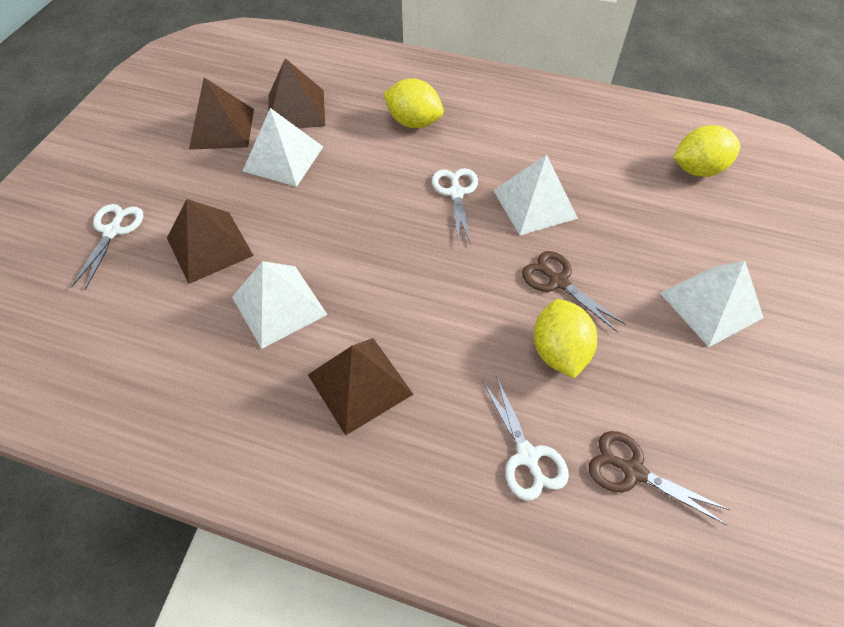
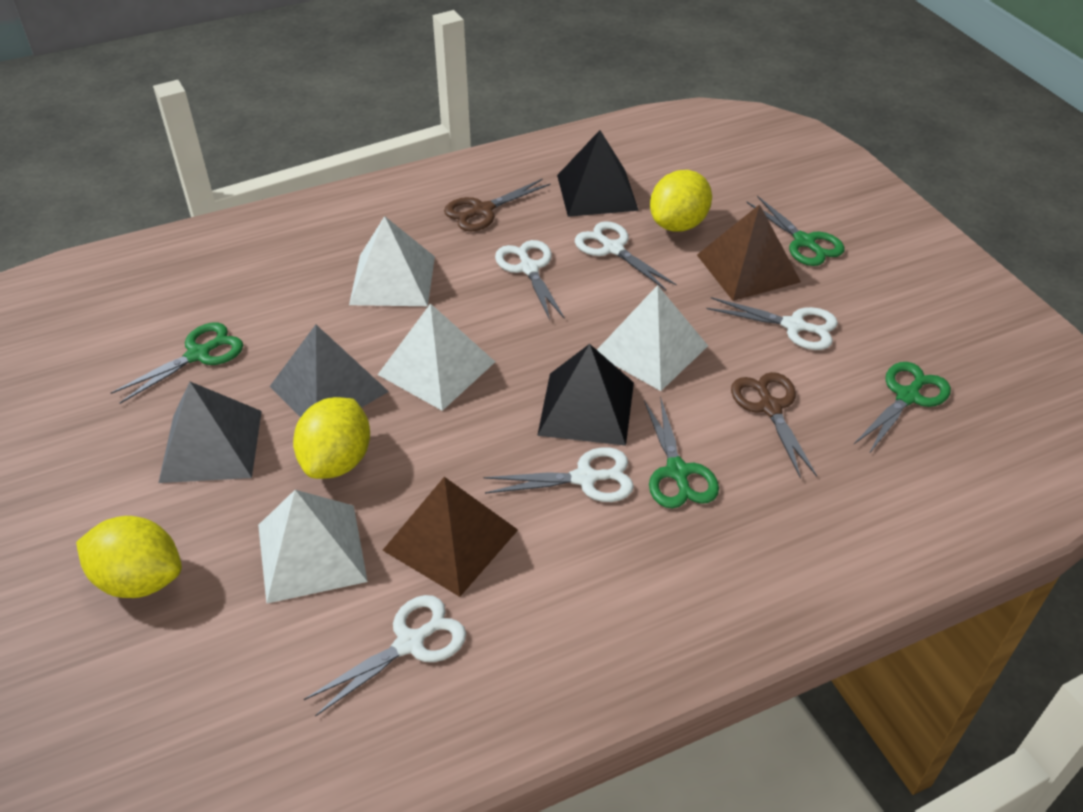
black pyramid: none = 0 -> [537,344,634,446] [557,130,639,217] = 2
brown pyramid: [167,199,254,284] [189,78,254,150] [268,58,325,128] [308,338,414,436] = 4 -> [383,477,518,597] [697,204,801,301] = 2
green scissors: none = 0 -> [111,323,243,404] [644,396,719,508] [746,196,845,266] [854,362,951,454] = 4
grey pyramid: none = 0 -> [158,382,262,483] [270,325,389,417] = 2
white scissors: [71,204,143,290] [432,168,478,245] [483,375,569,501] = 3 -> [304,595,466,717] [483,447,634,502] [495,240,565,320] [575,221,677,290] [707,297,838,350] = 5

